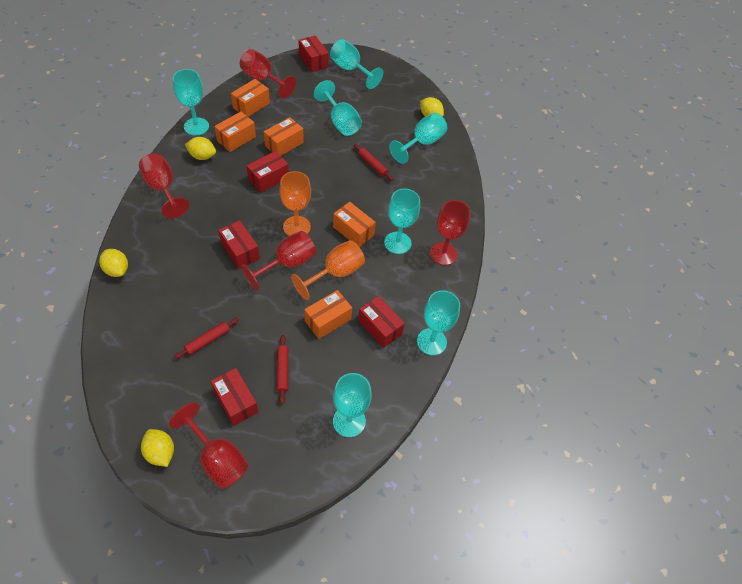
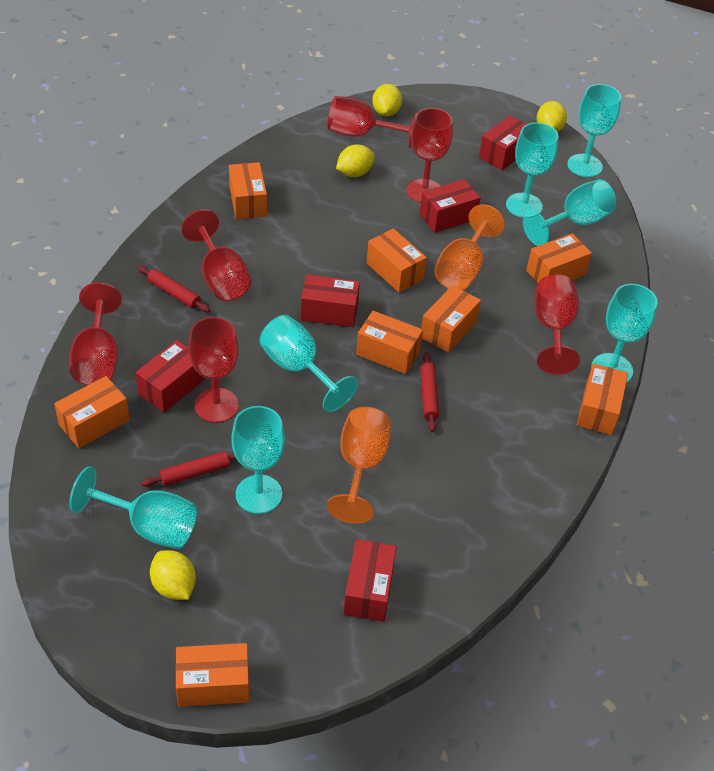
orange box: [214,111,256,152] [231,79,270,117] [264,117,304,156] [304,290,352,339] [333,202,376,247] = 5 -> [54,376,130,448] [176,643,249,707] [229,162,267,219] [356,311,423,374] [367,228,427,293] [421,285,481,353] [526,233,592,283] [577,363,628,435] = 8
red goblet: [139,153,189,218] [169,402,248,489] [240,49,296,99] [241,231,316,291] [430,200,471,265] = 5 -> [69,283,122,386] [181,209,251,301] [188,317,239,423] [328,96,417,148] [406,108,453,203] [534,274,580,375] = 6

